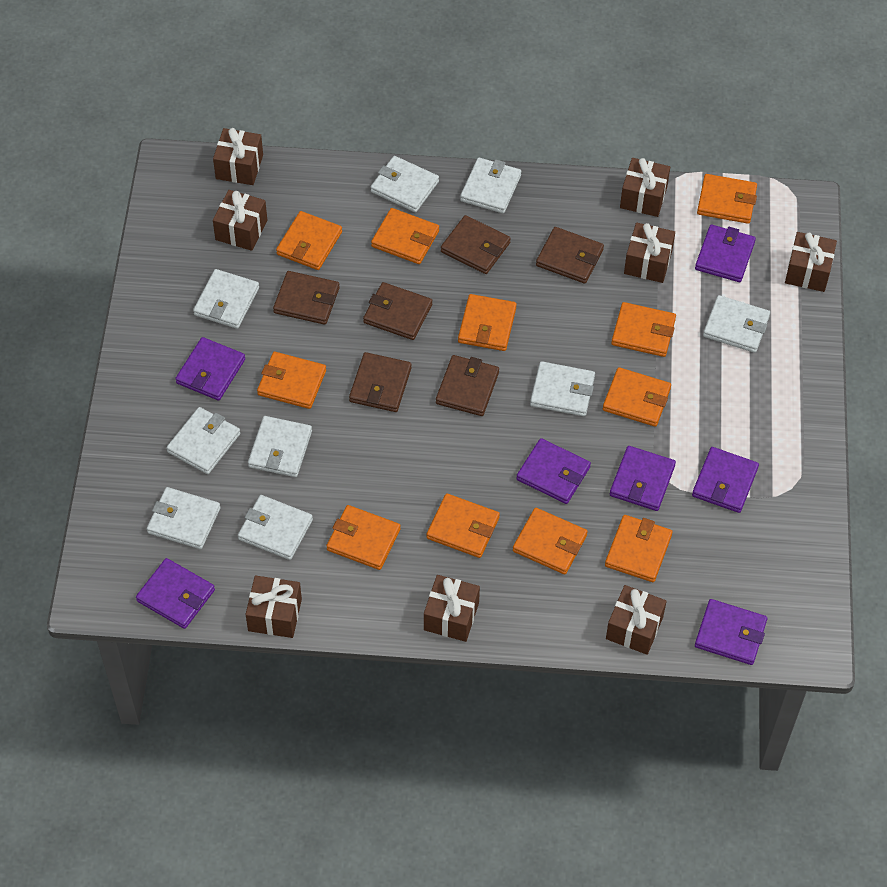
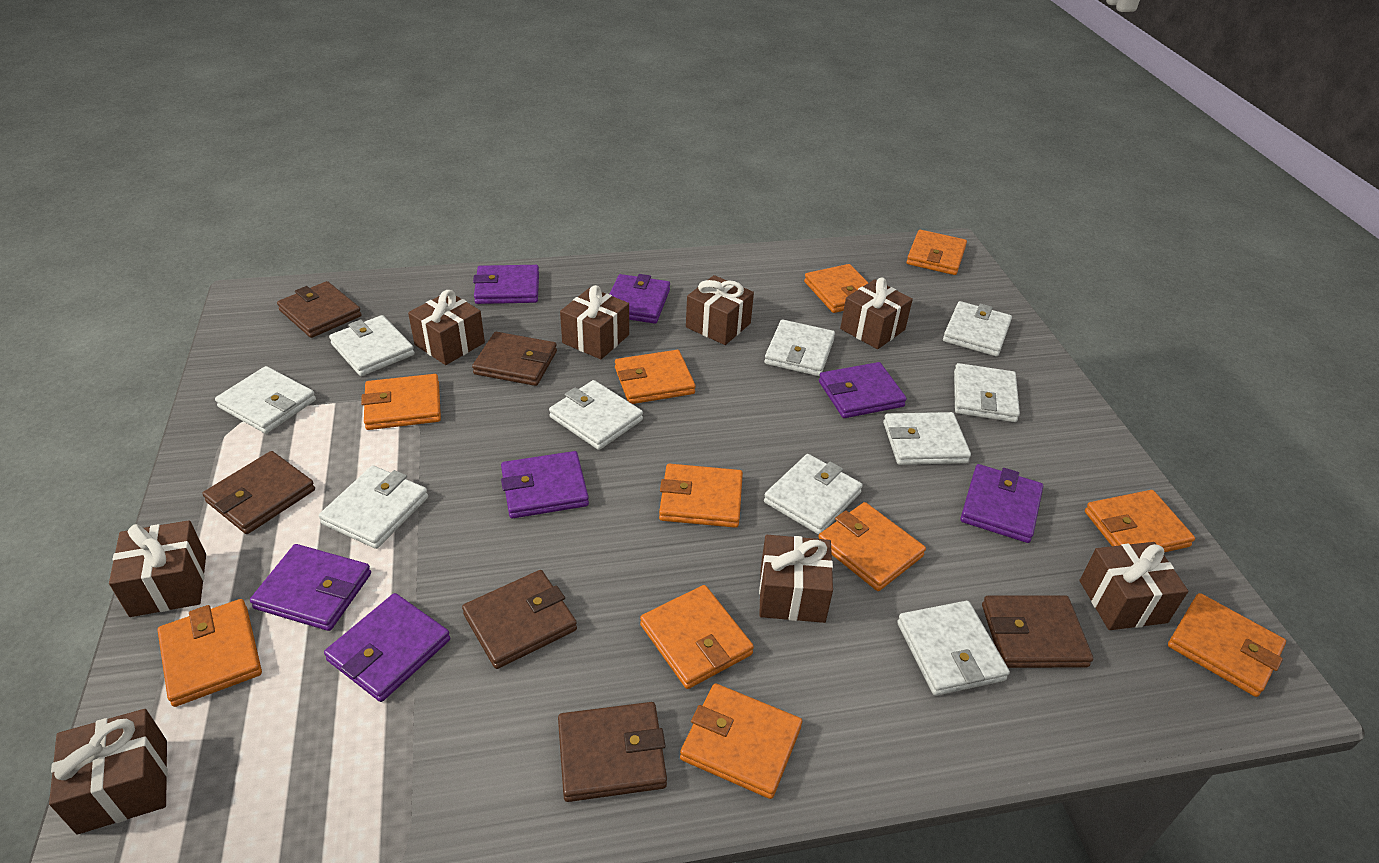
white wallet: [147,487,221,549] [167,407,240,474] [193,269,259,329] [238,495,313,560] [248,416,312,477] [371,156,439,212] [460,157,521,213] [530,361,595,416] [703,295,770,353] = 9 -> [215,366,316,434] [319,465,428,549] [329,315,415,376] [549,380,643,450] [764,320,835,376] [764,454,863,535] [883,412,971,465] [897,601,1010,696] [943,301,1012,356] [954,363,1020,422] = 10

